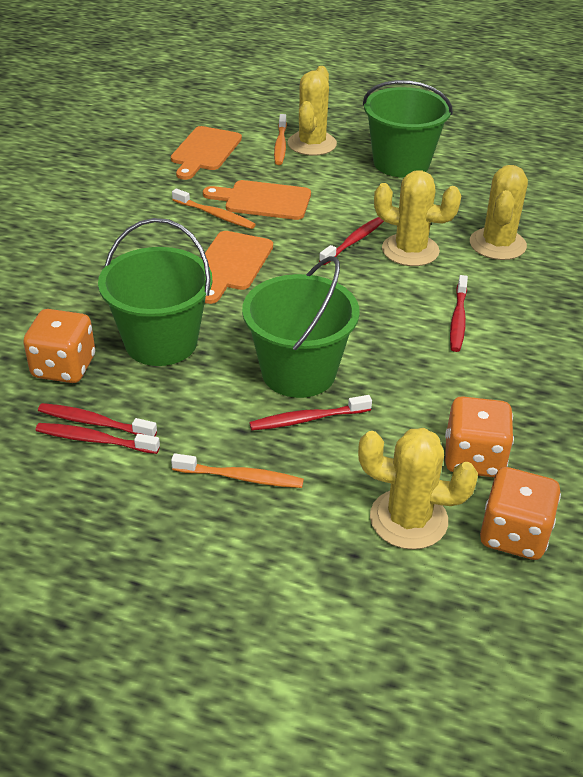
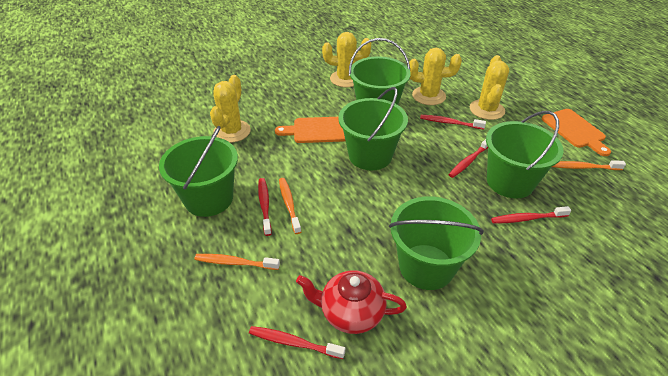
green bucket: [98,218,212,366] [242,256,360,398] [363,80,453,178] = 3 -> [159,126,238,217] [338,87,408,170] [349,38,411,105] [389,196,484,290] [486,111,564,199] = 5
orange cutting board: [171,126,242,180] [201,231,273,304] [203,180,311,220] = 3 -> [275,117,345,143] [542,109,611,156] = 2
orange dice: [23,309,95,383] [445,396,514,477] [480,467,561,560] = 3 -> none = 0
red teapot: none = 0 -> [296,270,407,334] = 1

